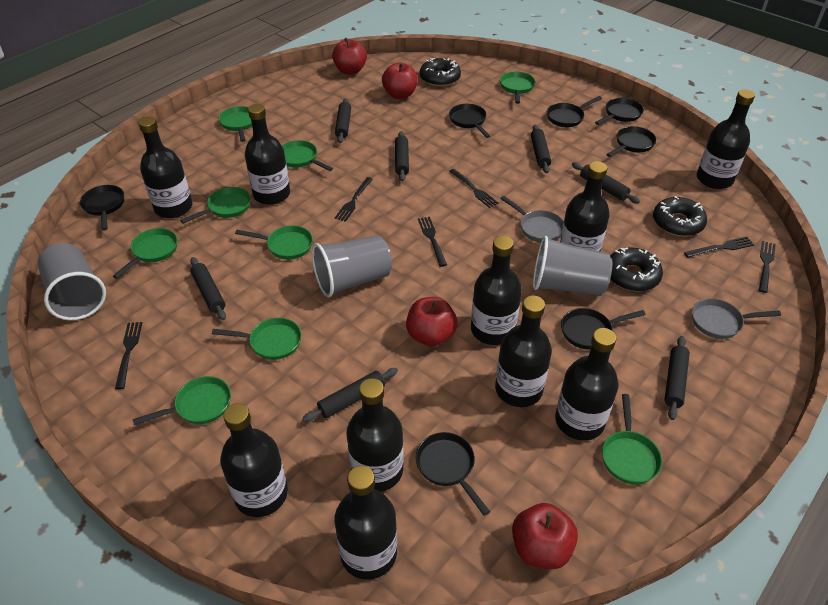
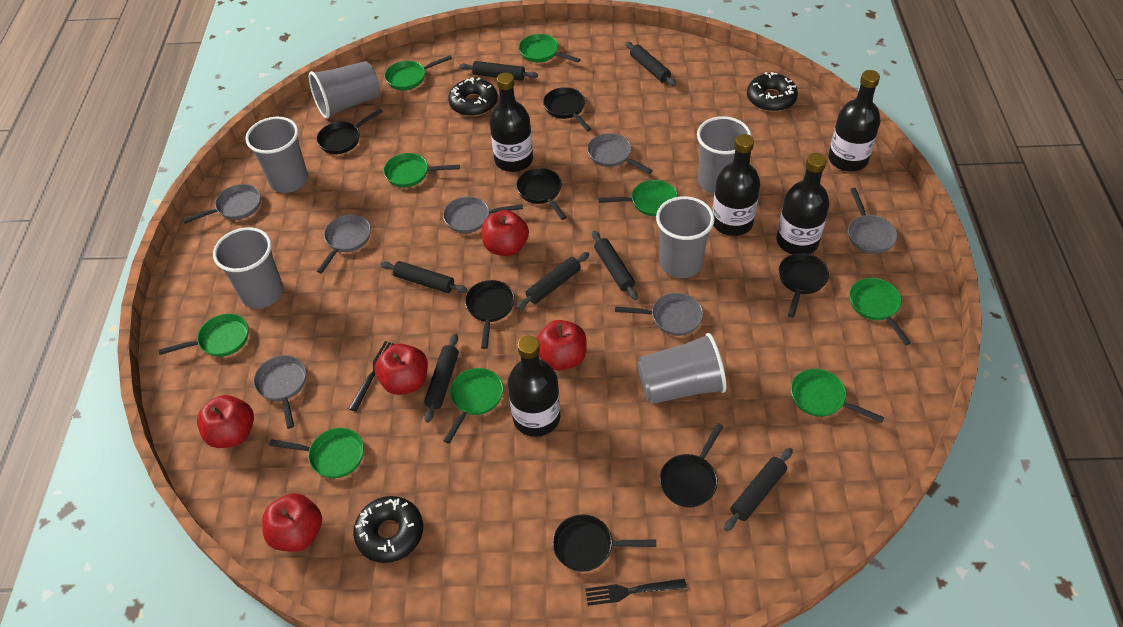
black bottle: [138,116,193,218] [220,403,288,517] [245,104,290,205] [334,466,397,580] [346,378,404,492] [471,236,522,345] [495,295,552,407] [555,328,619,441] [560,161,610,251] [697,89,755,189] = 10 -> [489,72,533,172] [507,336,561,437] [713,134,760,236] [776,153,830,254] [828,70,881,172] = 5
black fork: [115,322,142,389] [335,177,373,222] [418,217,447,267] [449,169,499,208] [684,237,755,258] [759,241,776,293] = 6 -> [349,341,394,412] [585,579,687,606] = 2
grey cup: [38,243,106,320] [312,235,392,297] [533,236,612,296] = 3 -> [213,227,284,309] [245,117,308,193] [309,61,380,119] [637,333,726,404] [656,196,715,278] [697,116,751,194] = 6
grey pan: [500,196,564,243] [692,298,781,339] = 2 -> [183,184,261,224] [253,355,306,429] [317,214,371,273] [443,196,523,233] [587,133,653,174] [615,293,703,336] [848,188,898,254] = 7
red apple: [332,38,367,74] [382,62,418,99] [406,297,457,346] [512,503,578,569] = 4 -> [197,395,254,448] [262,493,322,552] [375,343,428,395] [482,210,529,256] [537,320,587,371] = 5

